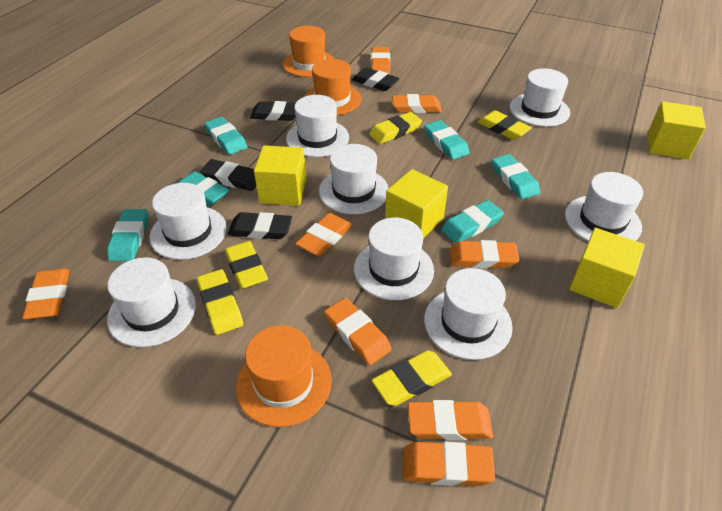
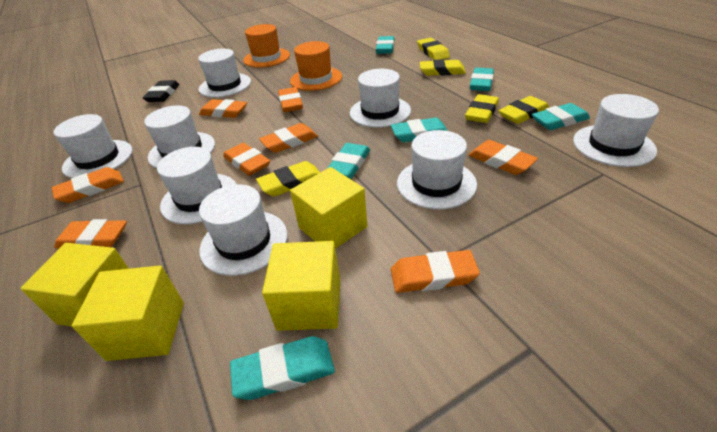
black eraser: [200,159,256,191] [228,212,292,239] [250,101,296,121] [352,68,400,91] = 4 -> [143,80,179,102] = 1
orange hat: [236,325,332,427] [283,26,334,77] [304,59,362,115] = 3 -> [243,24,290,68] [290,41,342,91] = 2

